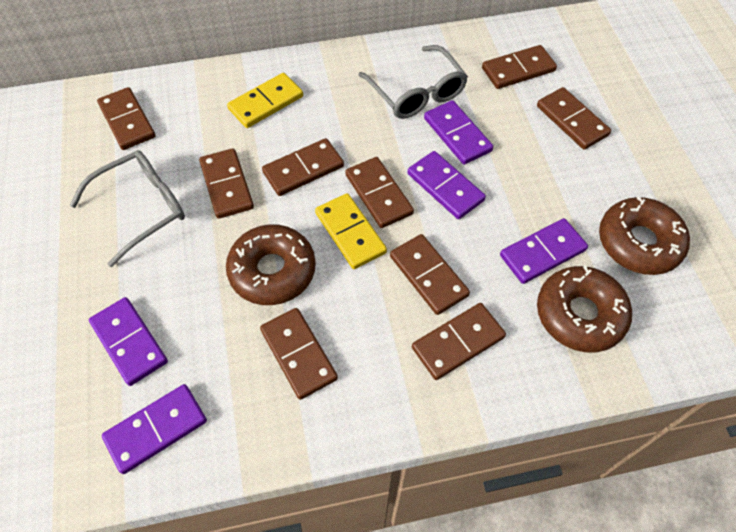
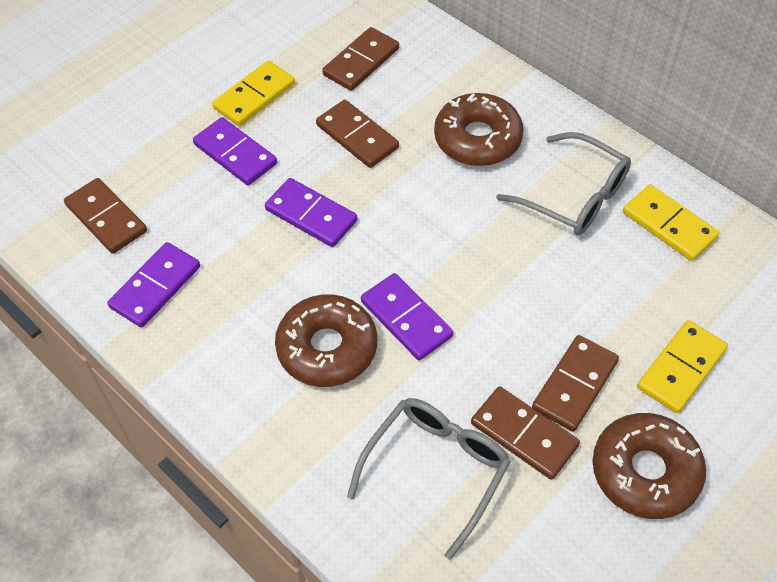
brown domino: [97,87,155,150] [199,148,254,219] [260,308,338,400] [262,138,344,196] [345,157,414,228] [390,234,470,315] [412,303,506,380] [482,45,557,89] [537,87,611,150] = 9 -> [64,178,147,254] [316,100,399,168] [322,27,399,91] [471,387,580,480] [532,335,619,432] = 5
purple domino: [89,297,168,386] [102,384,207,474] [408,151,486,219] [424,100,493,165] [500,218,588,284] = 5 -> [107,242,200,328] [193,117,277,185] [265,178,357,247] [361,273,453,360] = 4
yellow domino: [227,73,303,128] [315,193,387,269] = 2 -> [212,61,295,126] [623,184,719,261] [637,320,728,413] = 3

